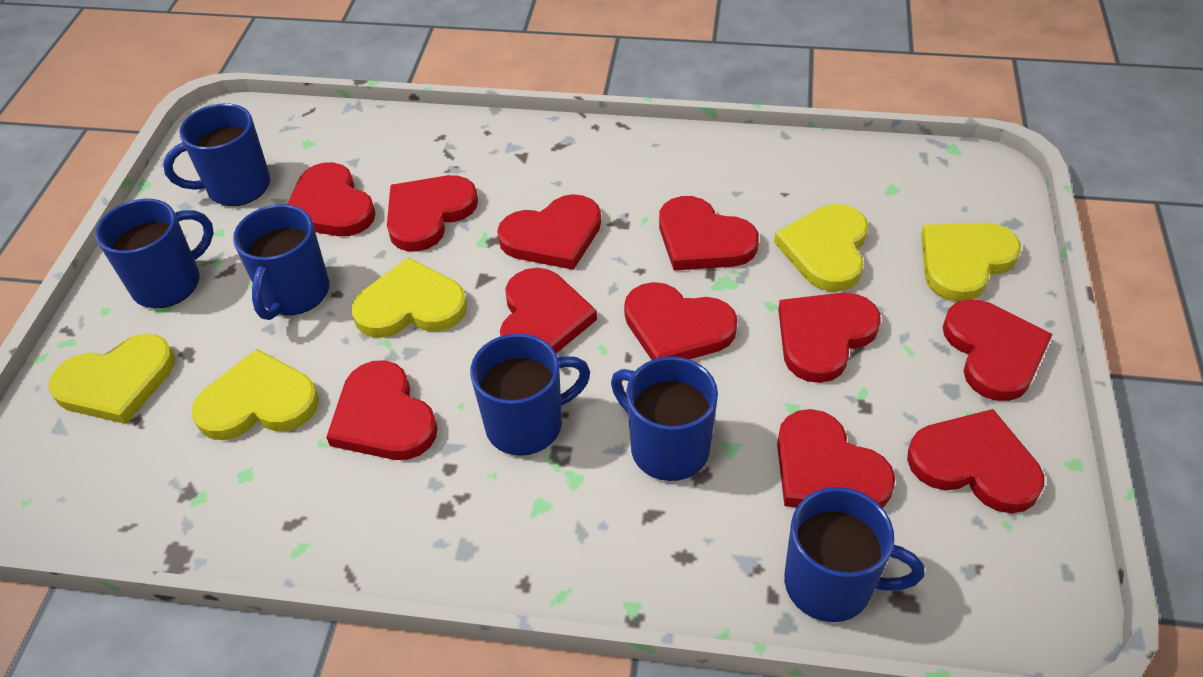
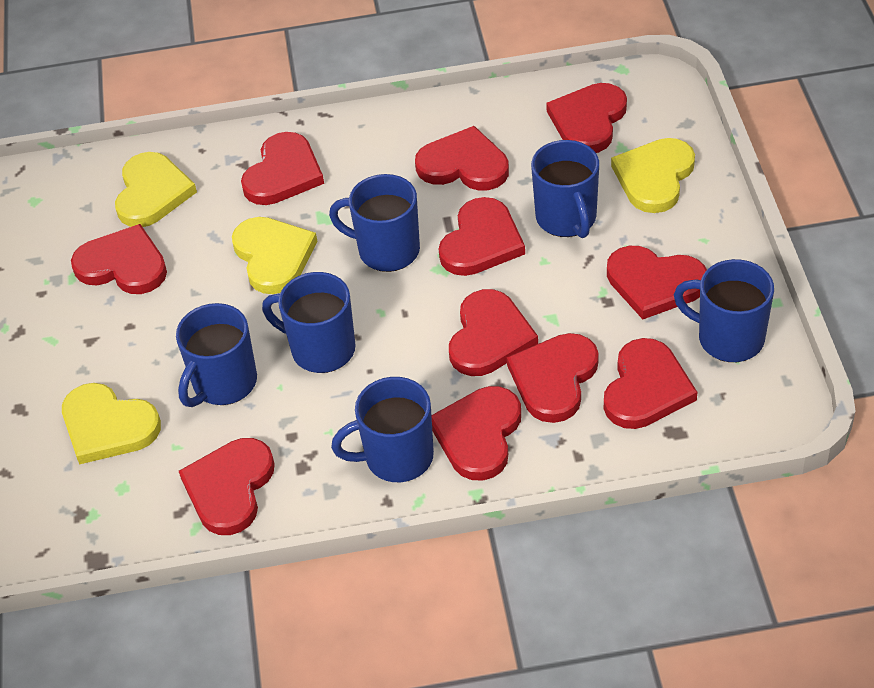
yellow heart: [48,333,175,424] [191,349,319,440] [351,257,467,338] [774,204,868,292] [921,223,1021,302] = 5 -> [62,383,161,465] [115,152,197,227] [232,217,317,294] [611,138,695,213] = 4

